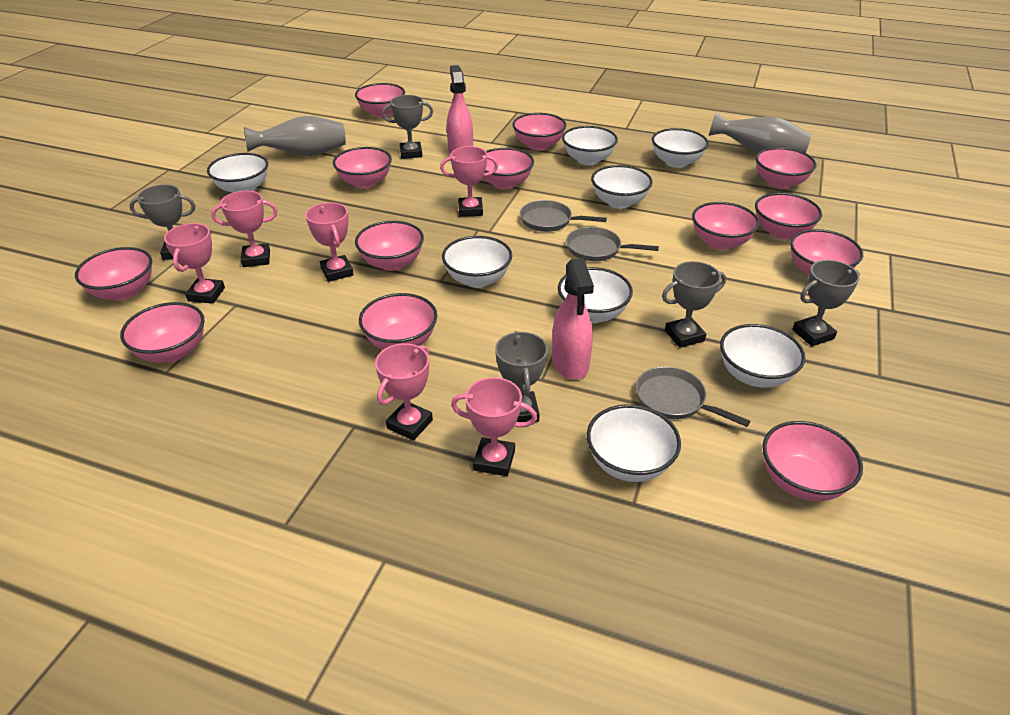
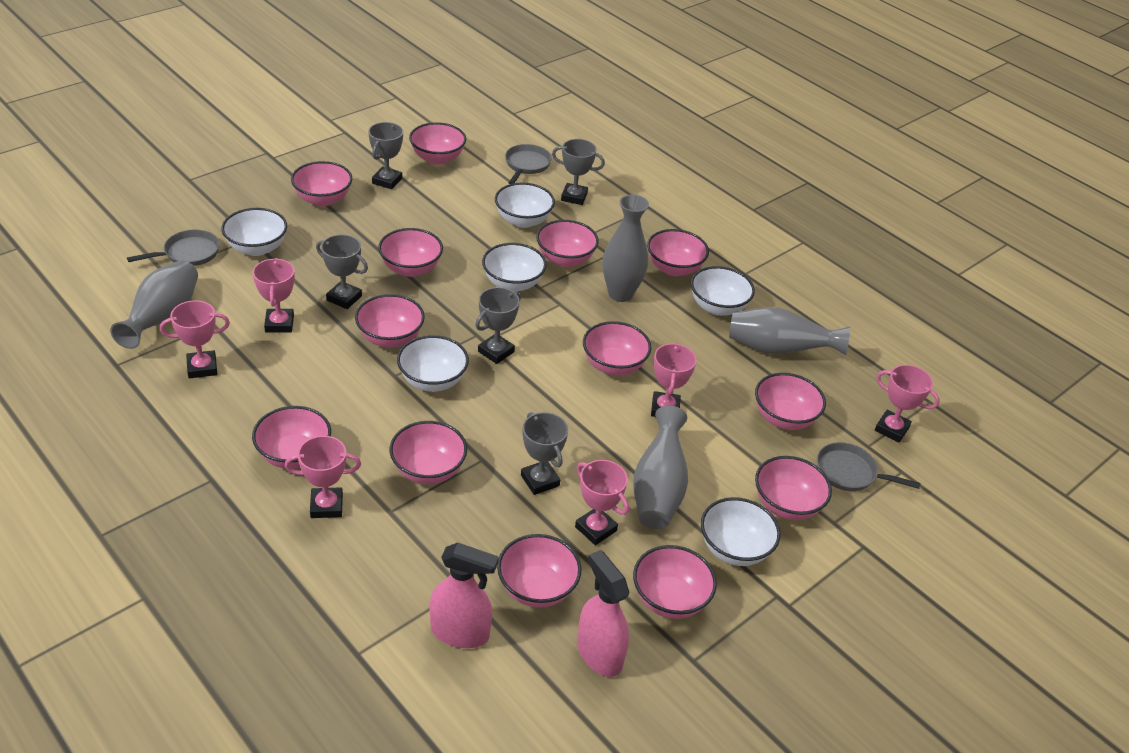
grey vase: [244,116,346,156] [708,112,811,153] = 2 -> [110,260,198,349] [603,195,649,302] [633,406,688,529] [729,307,850,355] = 4
white bowl: [207,153,268,193] [442,236,512,288] [558,267,633,323] [562,126,618,165] [587,404,681,482] [591,165,653,209] [652,128,709,168] [720,324,805,388] = 8 -> [221,208,287,256] [397,335,469,392] [482,243,547,292] [495,183,555,228] [691,266,755,316] [701,497,781,566] = 6

